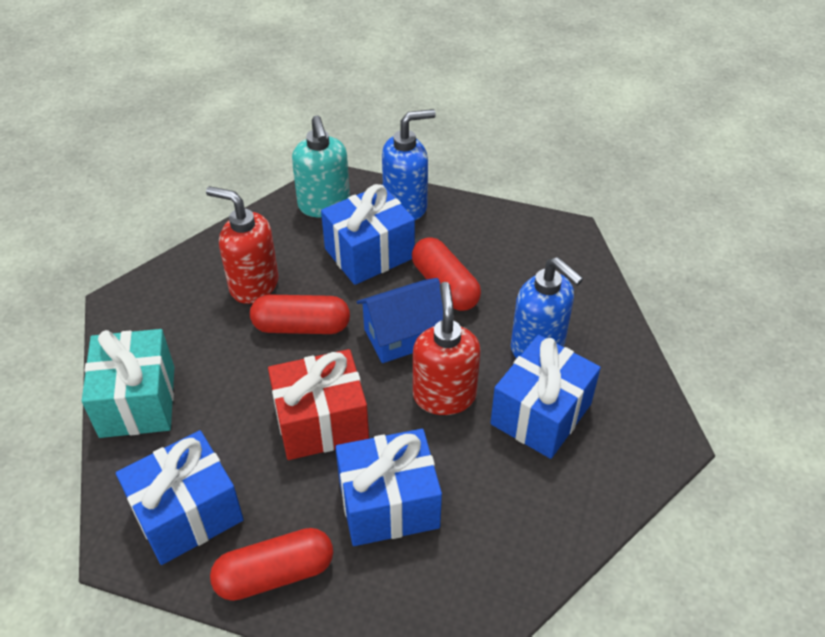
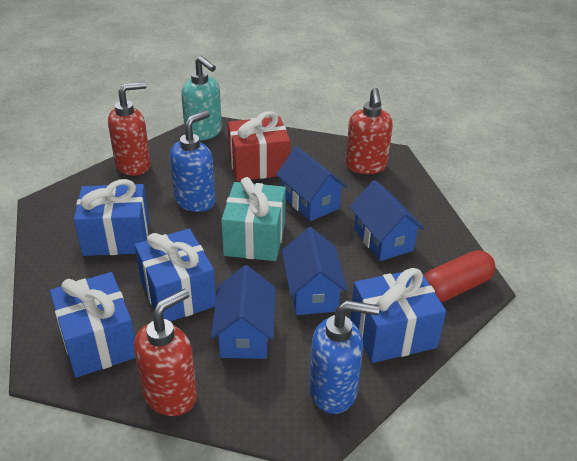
blue house: [357,278,443,363] = 1 -> [211,265,276,359] [276,147,348,221] [282,227,348,315] [350,180,425,261] = 4
red capsule: [210,528,333,601] [250,295,350,334] [412,237,481,311] = 3 -> [424,250,495,302] = 1
red soap dispenser: [206,186,279,304] [413,282,480,415] = 2 -> [108,82,151,176] [134,289,197,416] [346,88,393,174] = 3

